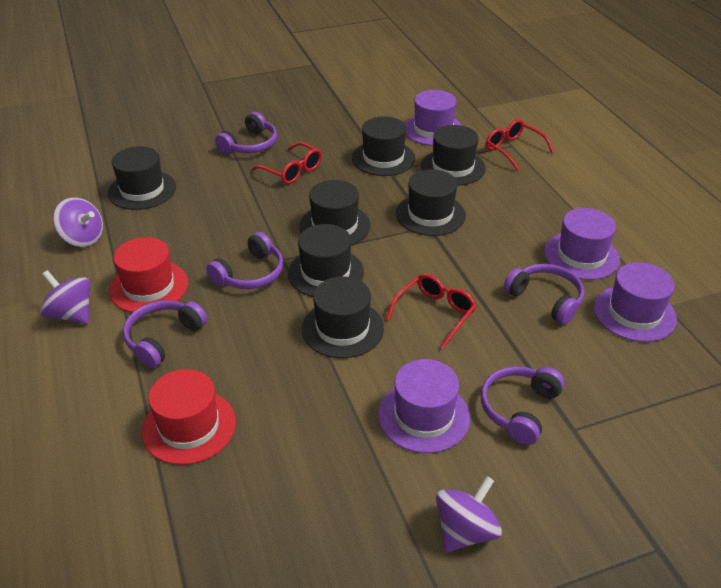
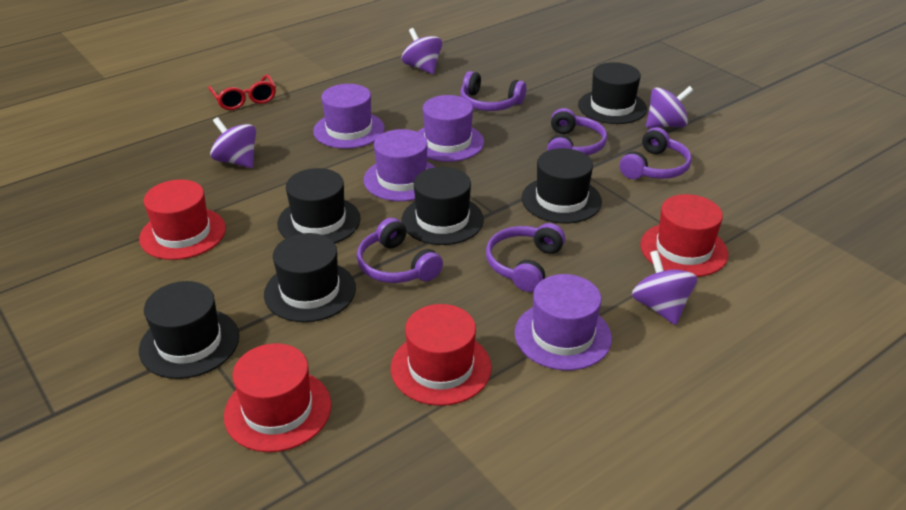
black hat: [108,146,176,210] [288,224,364,297] [299,180,370,245] [302,277,384,358] [352,117,415,176] [396,169,466,236] [421,125,486,186] = 7 -> [139,281,239,379] [264,233,356,322] [277,168,361,243] [402,167,484,245] [522,148,602,223] [578,62,647,124] = 6
purple spinning top: [40,270,91,324] [53,197,103,247] [436,476,502,553] = 3 -> [210,117,256,168] [402,28,442,74] [632,250,697,325] [646,86,693,128] = 4
red glasses: [251,142,322,184] [386,274,476,349] [486,119,554,171] = 3 -> [208,74,276,110] = 1
red hat: [109,237,188,313] [141,369,236,465] = 2 -> [139,180,226,260] [224,343,331,452] [391,304,492,406] [640,194,728,277] = 4

